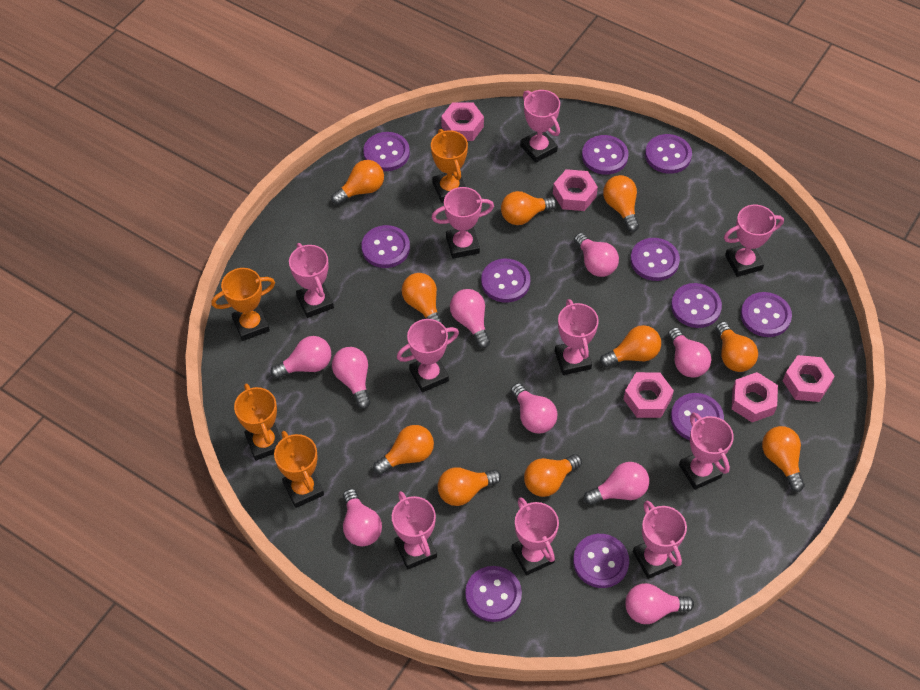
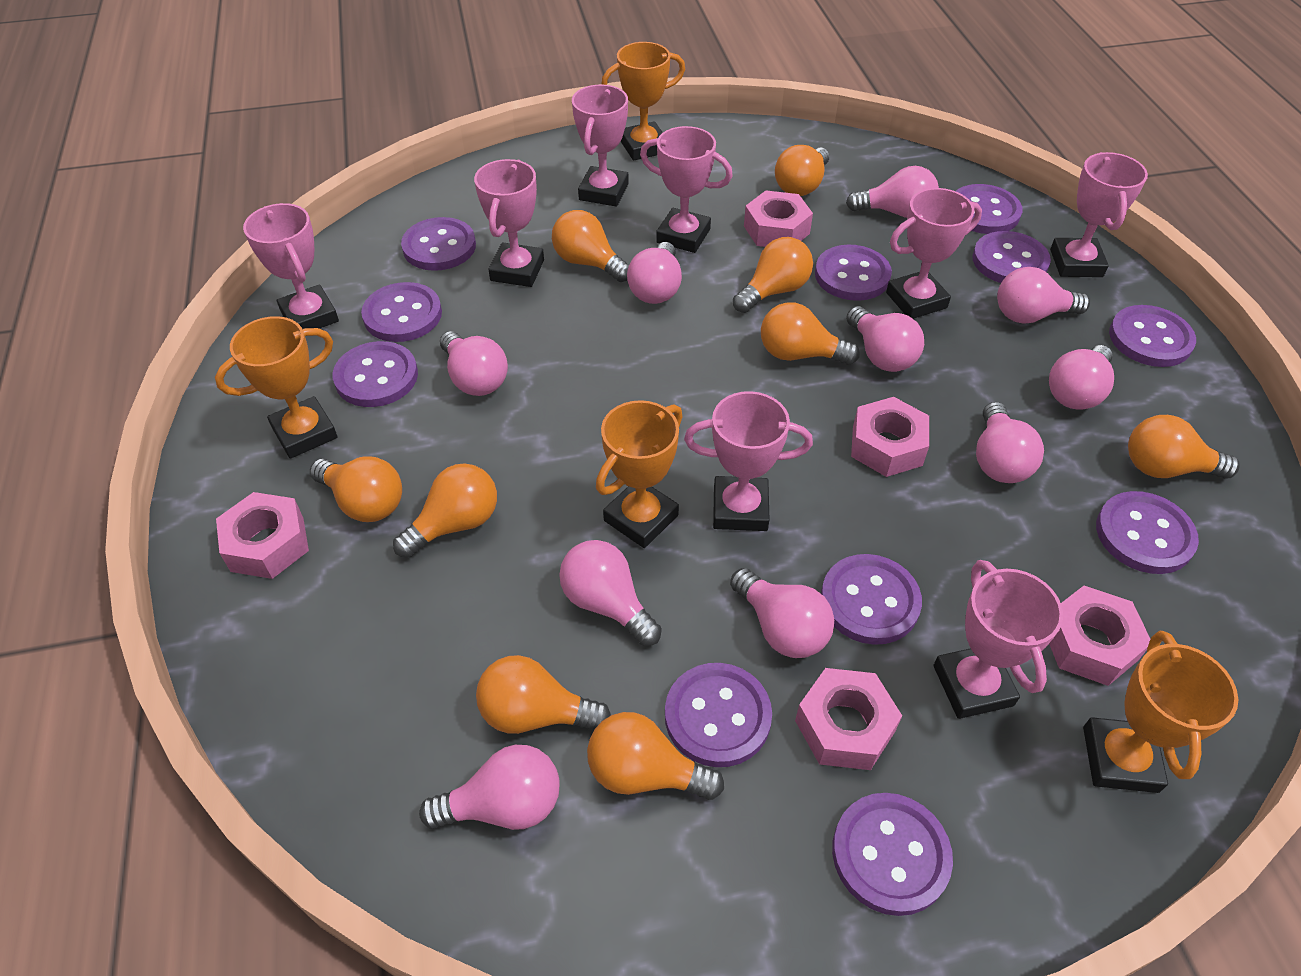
orange light bulb: [331,160,384,205] [373,425,434,475] [402,273,443,324] [438,467,501,506] [501,191,557,225] [524,454,582,497] [600,325,661,367] [603,175,639,232] [716,321,758,372] [762,426,805,492] = 10 -> [310,456,402,522] [393,463,497,558] [476,655,611,734] [552,210,629,282] [587,712,724,800] [733,237,813,313] [761,302,860,365] [775,145,829,196] [1128,415,1240,479] = 9
pink light bulb: [270,336,331,379] [332,347,371,409] [343,489,382,546] [450,289,490,348] [511,383,557,433] [574,233,619,277] [584,462,649,505] [625,583,694,624] [668,327,711,378] = 9 -> [419,745,560,830] [440,331,508,396] [559,540,662,646] [627,242,682,304] [730,568,834,658] [846,166,939,218] [846,306,924,372] [976,402,1044,483] [997,267,1090,324] [1049,345,1114,410] = 10
pink trophy: [289,243,334,318] [392,491,437,570] [397,319,459,392] [431,187,494,259] [511,497,559,575] [520,90,560,163] [555,299,599,375] [633,501,687,579] [679,412,734,490] [724,205,784,277] = 10 -> [243,203,339,329] [474,159,544,287] [572,84,629,207] [640,126,733,253] [684,391,813,531] [886,188,982,319] [933,560,1063,719] [1050,152,1148,277] = 8

